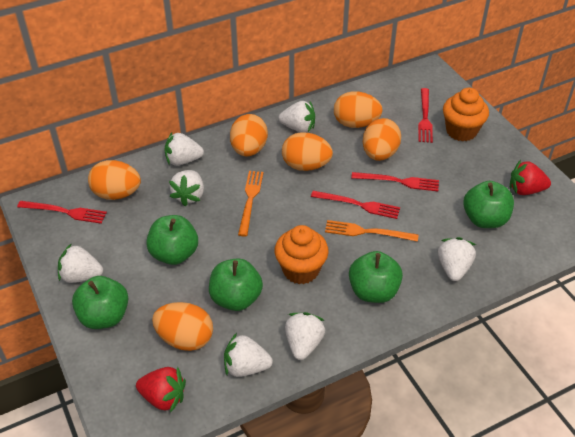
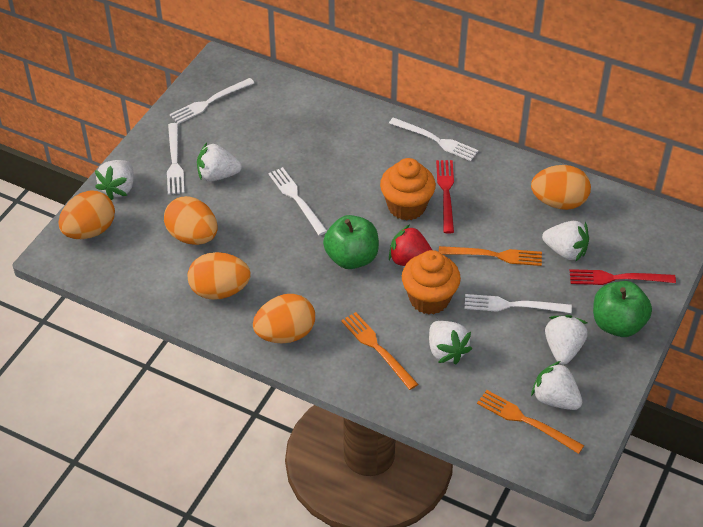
green apple: [72,276,128,329] [146,215,198,265] [209,258,263,311] [349,251,403,303] [463,181,514,228] = 5 -> [323,215,379,269] [593,281,652,337] = 2
orange egg: [88,160,141,200] [152,302,213,351] [230,114,268,156] [282,132,333,171] [334,91,383,128] [363,118,401,161] = 6 -> [58,191,115,239] [164,196,217,245] [188,252,251,300] [253,294,315,344] [531,165,591,210] = 5
orange fork: [238,171,263,237] [325,220,418,242] = 2 -> [341,312,418,390] [439,246,542,266] [477,390,584,454] = 3
red fork: [17,201,107,224] [311,191,400,219] [351,172,439,191] [418,88,433,143] = 4 -> [436,160,454,233] [570,269,676,285] = 2
red strawberry: [136,367,186,413] [510,160,551,195] = 2 -> [389,225,432,266] = 1
white fork: none = 0 -> [167,123,185,195] [170,78,254,124] [268,167,327,236] [389,117,479,161] [464,294,572,313] = 5
white strawberry: [58,243,103,283] [164,133,204,166] [169,170,204,206] [224,333,273,377] [279,101,315,133] [285,312,325,360] [438,237,476,281] = 7 -> [95,160,134,200] [197,142,242,181] [429,321,472,364] [531,361,582,410] [542,221,589,261] [545,315,588,364] = 6

